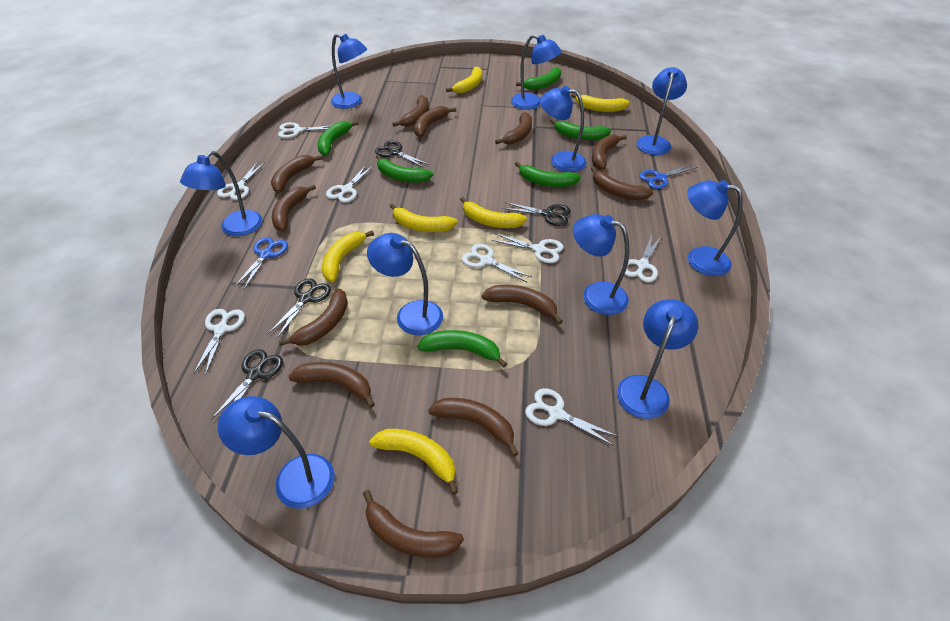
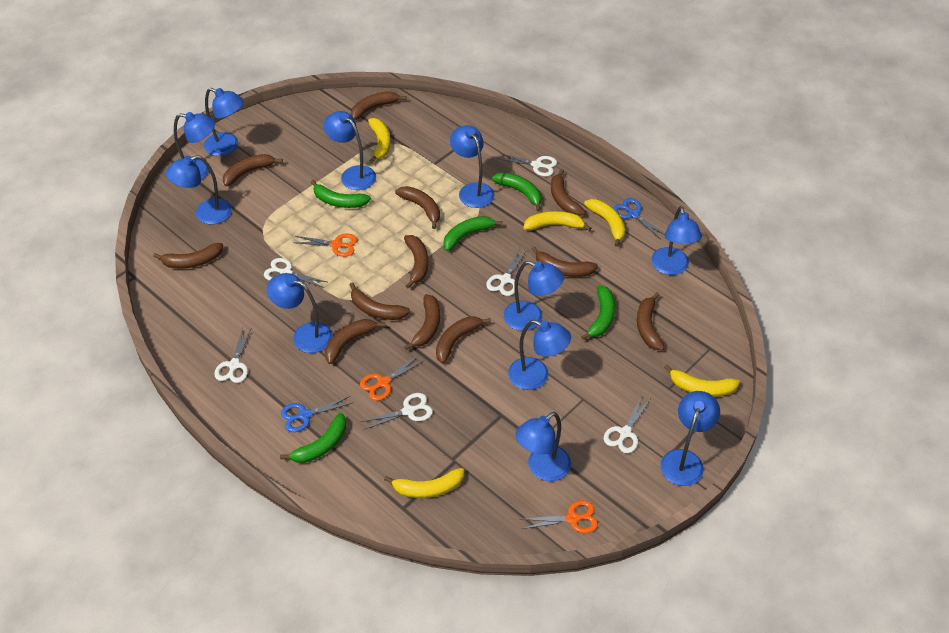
black scissors: [211,349,283,420] [268,278,331,337] [375,140,429,168] [502,202,571,226] = 4 -> none = 0
blue lamp: [180,151,262,236] [218,396,335,509] [331,33,367,109] [367,233,443,335] [511,34,562,110] [540,86,587,172] [573,214,629,315] [617,299,698,419] [636,67,687,155] [687,180,743,276] = 10 -> [166,155,232,224] [174,112,215,180] [204,88,244,156] [267,273,333,353] [324,111,376,190] [450,125,494,208] [504,261,564,331] [508,320,571,390] [515,412,571,481] [651,206,702,275] [660,391,720,486] = 11
green banana: [318,121,359,156] [376,155,433,183] [417,330,507,368] [515,161,581,187] [516,67,561,90] [550,118,611,140] = 6 -> [280,413,346,463] [311,180,371,208] [444,216,503,251] [492,172,541,211] [581,285,615,340] = 5
orange scissors: none = 0 -> [293,234,357,257] [360,355,425,401] [520,500,598,533] = 3
white scissors: [193,309,245,375] [217,162,265,200] [278,122,331,138] [326,165,373,203] [462,244,532,282] [491,234,564,263] [525,388,617,446] [622,235,661,282] = 8 -> [214,328,251,383] [264,258,327,288] [360,393,433,430] [486,249,527,296] [497,153,557,177] [604,396,650,453] = 6
yellow banana: [322,230,374,282] [369,429,458,495] [390,203,458,232] [446,66,482,94] [460,197,527,228] [571,93,630,112] = 6 -> [368,118,391,163] [384,468,464,498] [523,211,591,231] [584,199,625,247] [664,365,740,396] = 5

